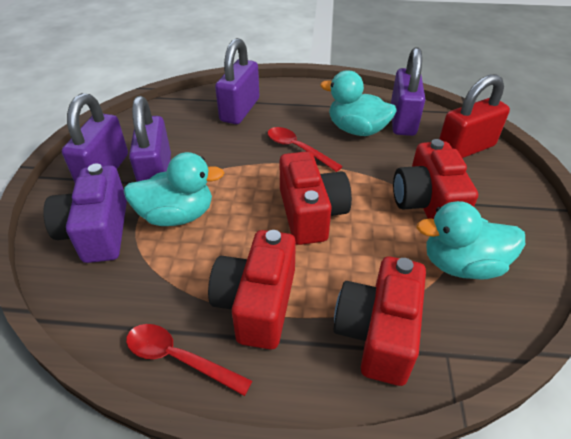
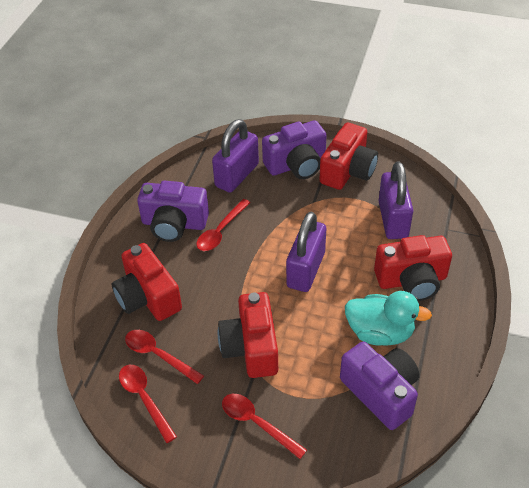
purple camera: [43,164,127,263] = 1 -> [137,181,209,242] [262,120,327,179] [340,342,420,430] = 3
purple padlock: [62,93,128,183] [129,96,171,182] [215,38,259,124] [391,47,425,136] = 4 -> [212,119,259,193] [286,212,326,292] [378,162,413,239] = 3
red padlock: [439,74,510,158] = 1 -> none = 0
red spoon: [126,324,253,396] [268,127,343,172] = 2 -> [119,365,177,443] [125,330,204,384] [197,199,250,251] [222,394,307,459] = 4
turquoise duck: [124,152,224,226] [320,70,397,136] [416,201,525,279] = 3 -> [345,291,432,346] = 1

